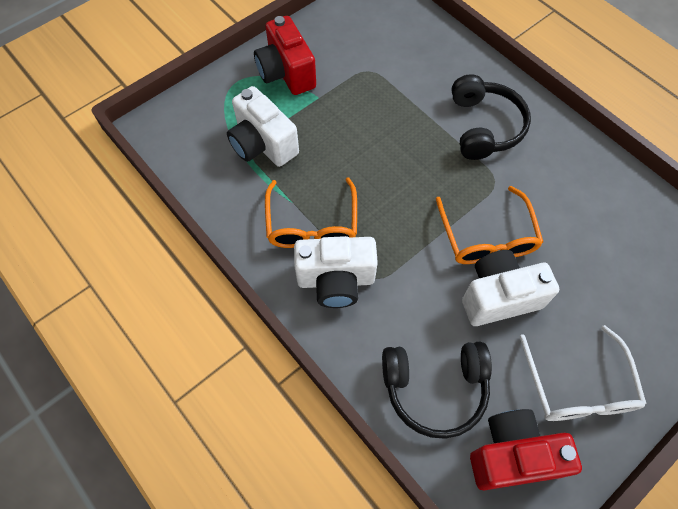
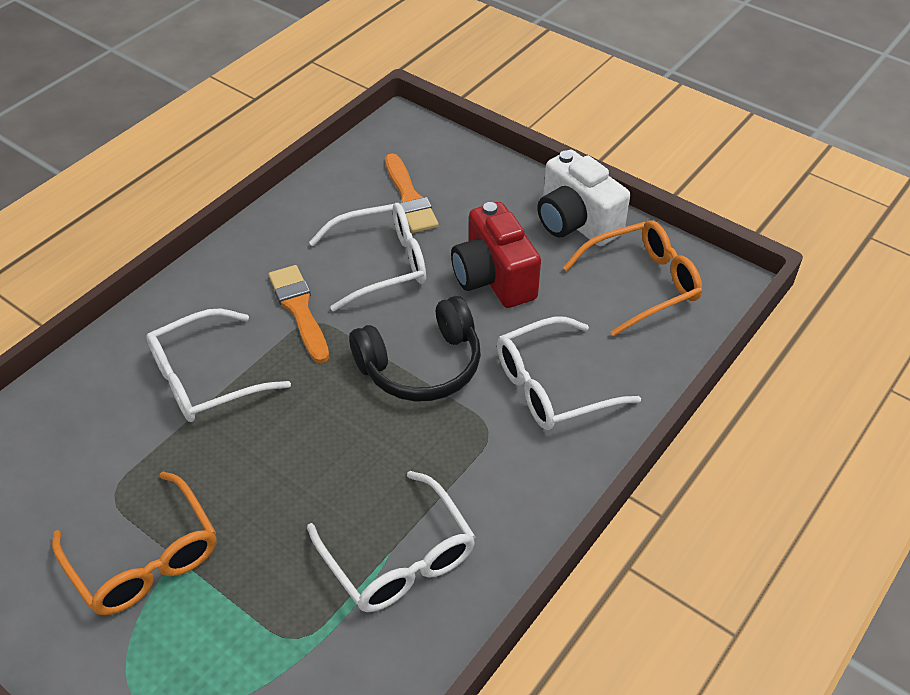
black headphones: [382,342,492,439] [451,74,531,160] = 2 -> [349,296,481,402] = 1
orange brush: none = 0 -> [268,265,329,363] [385,153,439,233] = 2
red camera: [254,16,316,95] [470,409,582,490] = 2 -> [451,202,541,308] = 1
white camera: [227,86,299,167] [294,236,378,308] [462,250,559,326] = 3 -> [537,150,630,246] = 1
white glasses: [519,325,646,421] = 1 -> [146,308,291,422] [307,471,476,612] [309,203,426,311] [497,317,641,430] = 4

